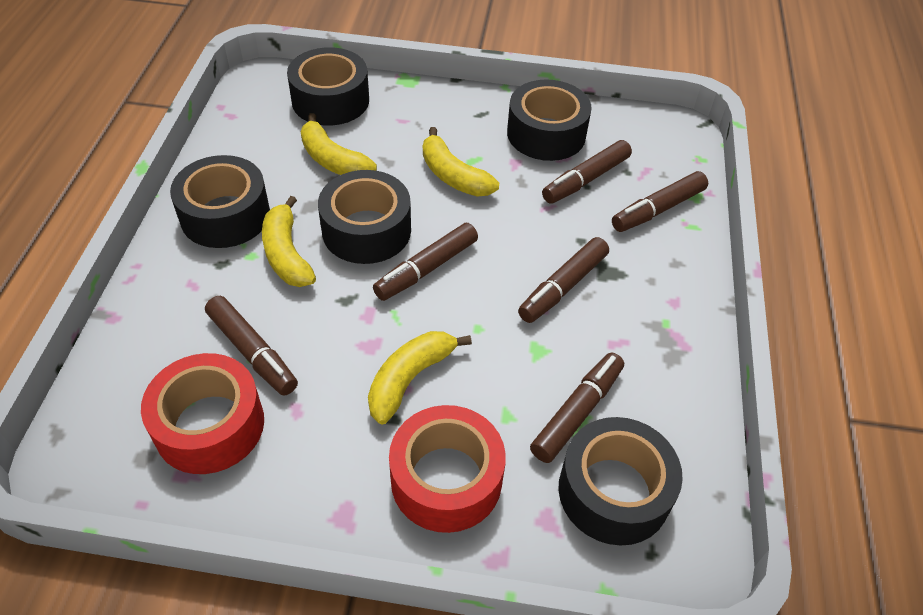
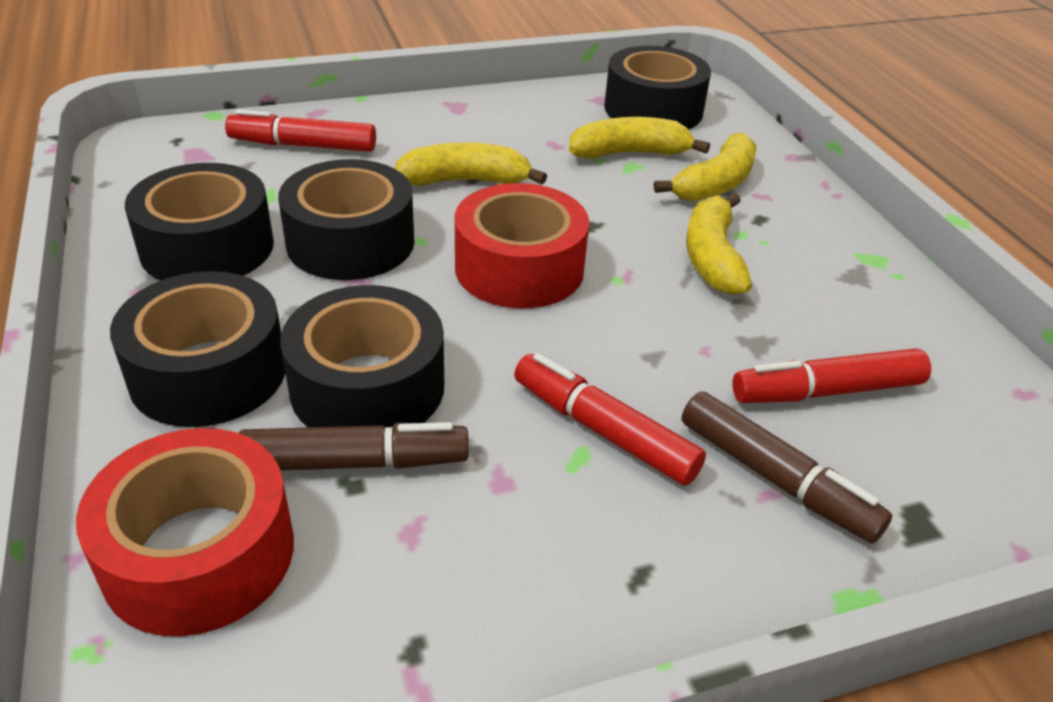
brown marker: [205,296,298,396] [373,223,478,301] [518,237,609,323] [530,353,624,463] [542,140,632,204] [612,171,708,232] = 6 -> [239,422,469,471] [682,391,892,543] = 2
red marker: none = 0 -> [225,109,376,152] [514,353,706,486] [732,348,931,403] = 3

